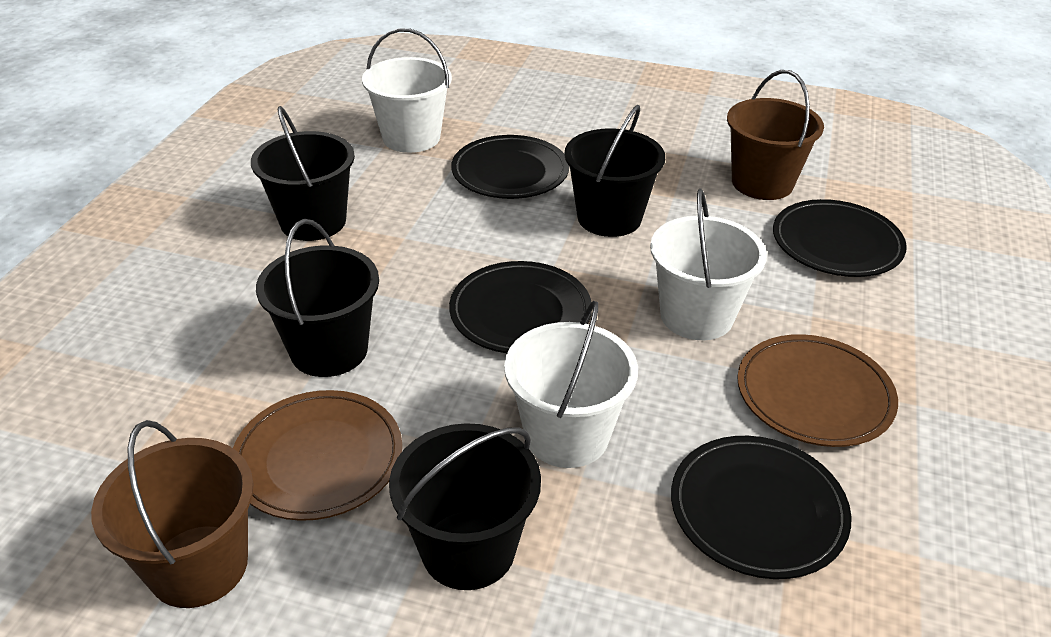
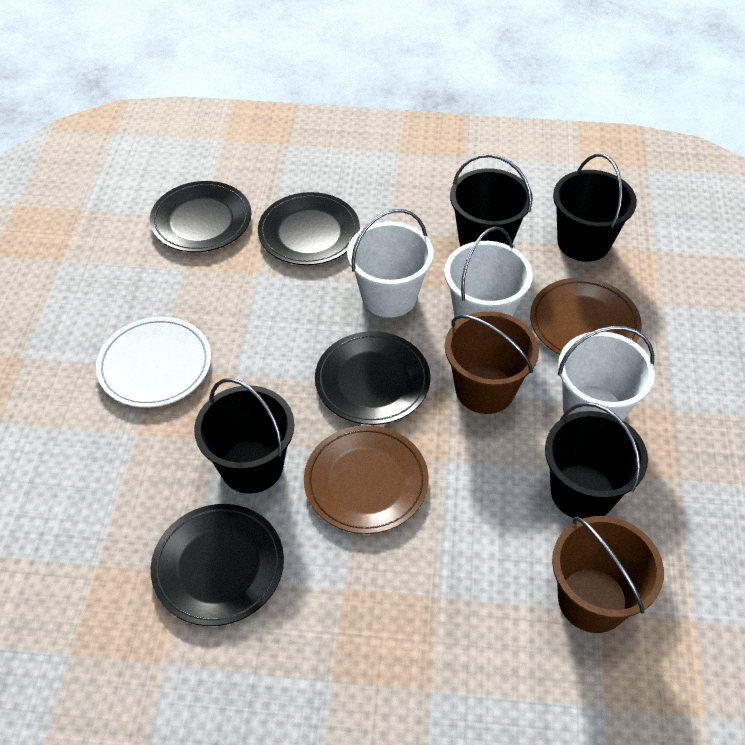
white plate: none = 0 -> [96,317,211,408] = 1

